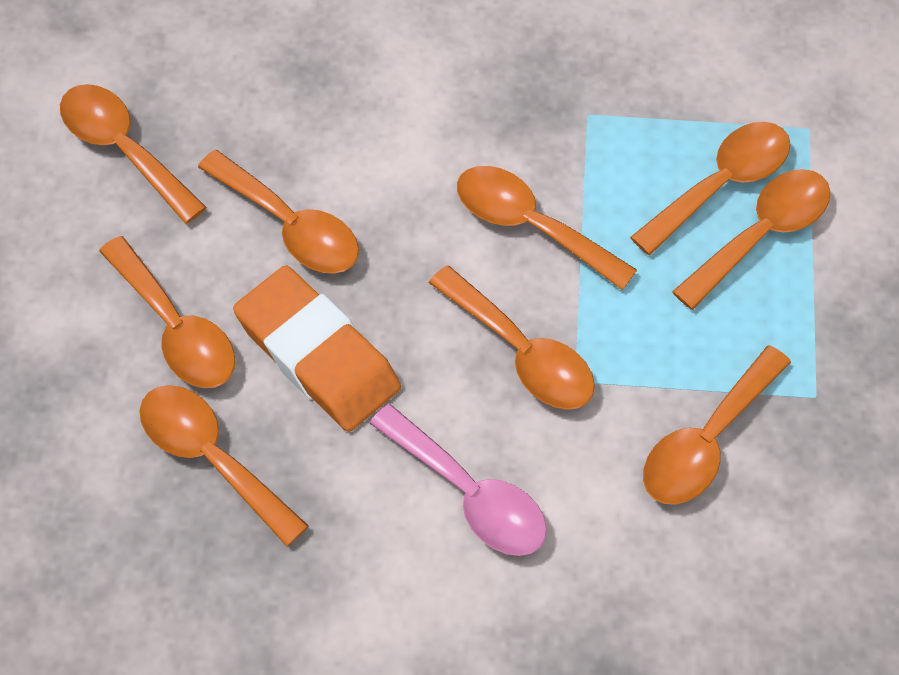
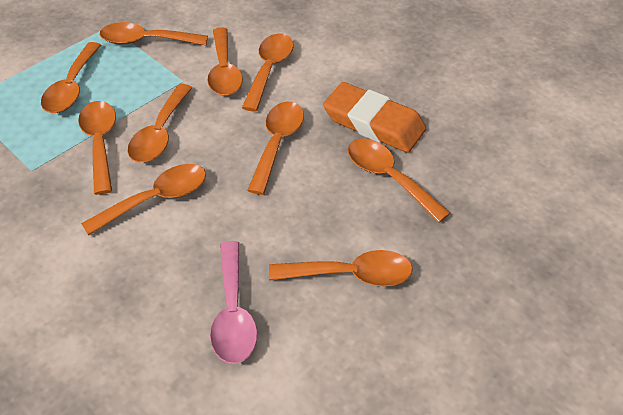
orange spoon: [60,84,207,224] [99,236,235,388] [139,385,309,546] [198,150,359,274] [429,266,595,410] [457,166,637,290] [630,122,791,255] [643,346,791,505] [672,169,830,310] = 9 -> [41,42,101,113] [78,101,116,195] [81,164,206,236] [100,22,208,45] [127,84,192,163] [207,27,243,96] [242,33,294,112] [247,102,304,195] [269,250,413,287] [348,138,450,223] = 10

